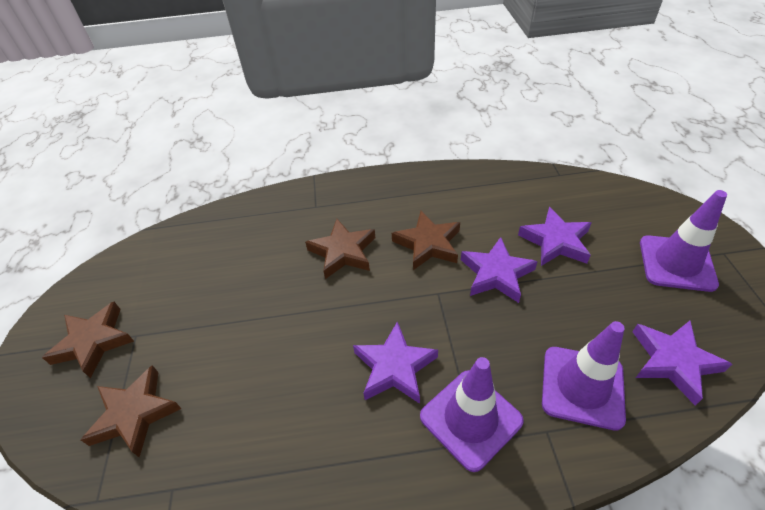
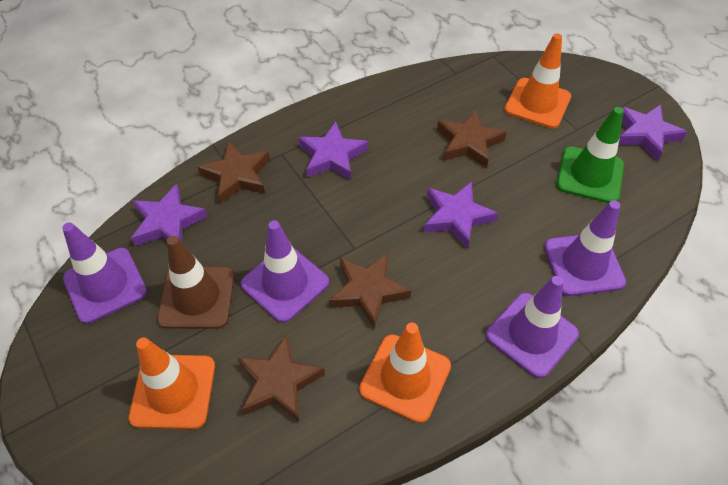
brown traffic cone: none = 0 -> [157,236,234,329] = 1
green traffic cone: none = 0 -> [557,107,624,203] = 1
orange traffic cone: none = 0 -> [129,337,215,429] [359,323,451,423] [504,33,571,128] = 3
purple traffic cone: [420,357,524,472] [542,321,626,431] [640,190,727,292] = 3 -> [62,222,147,324] [241,220,329,323] [486,276,579,378] [544,200,626,296] = 4

